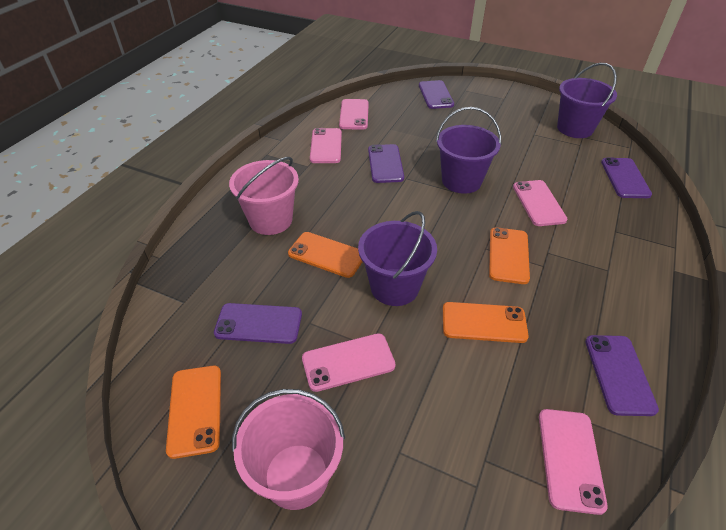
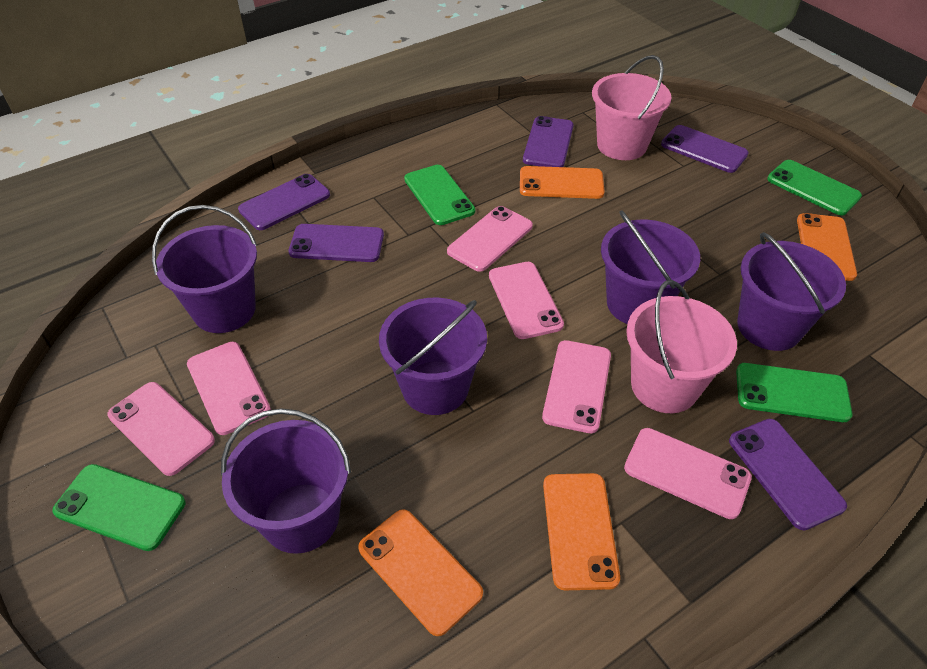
green phone: none = 0 -> [52,464,185,551] [404,165,475,225] [736,363,853,422] [767,160,862,216] = 4
pink phone: [302,333,396,392] [310,128,342,163] [339,99,369,130] [513,180,567,226] [539,409,608,515] = 5 -> [107,382,215,476] [187,342,271,435] [447,206,533,272] [489,262,564,339] [542,340,611,433] [624,428,752,519] = 6
purple bucket: [358,211,437,306] [436,107,501,194] [557,63,617,138] = 3 -> [152,205,257,333] [221,409,351,554] [379,298,487,415] [601,210,700,324] [737,232,846,351] = 5

